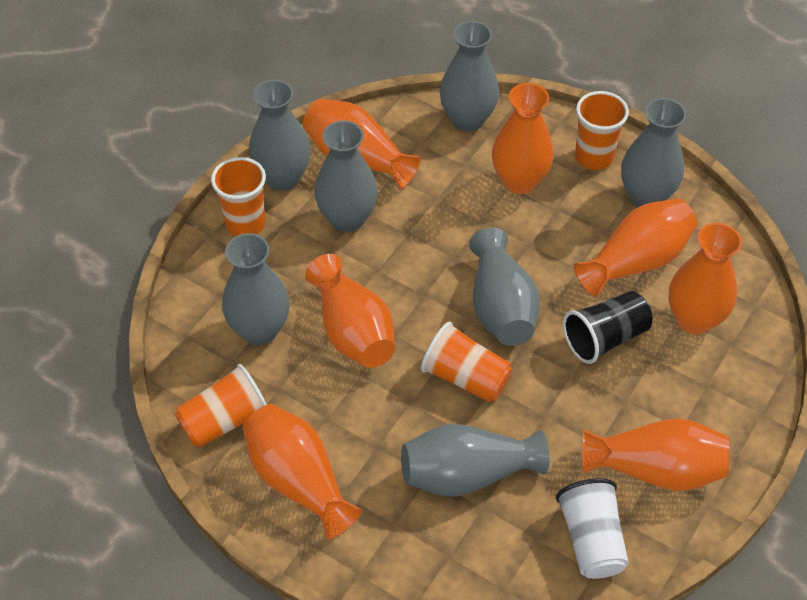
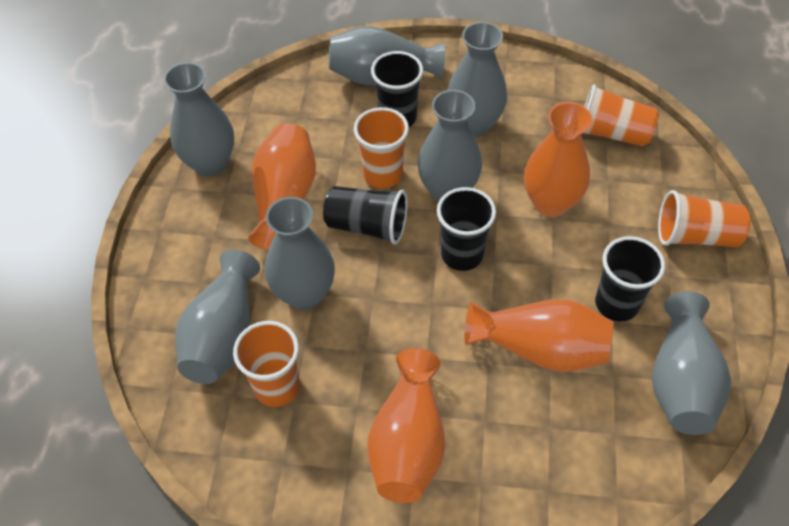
black cup: [563,291,653,364] = 1 -> [323,186,408,245] [371,51,423,127] [437,187,496,271] [595,236,665,321] = 4
orange vase: [242,404,363,540] [303,99,421,189] [305,254,395,368] [492,83,554,194] [574,198,698,297] [582,418,729,491] [669,223,742,335] = 7 -> [248,123,316,250] [367,348,445,503] [465,299,614,372] [524,102,593,217] = 4
white cup: [556,478,629,579] = 1 -> none = 0

